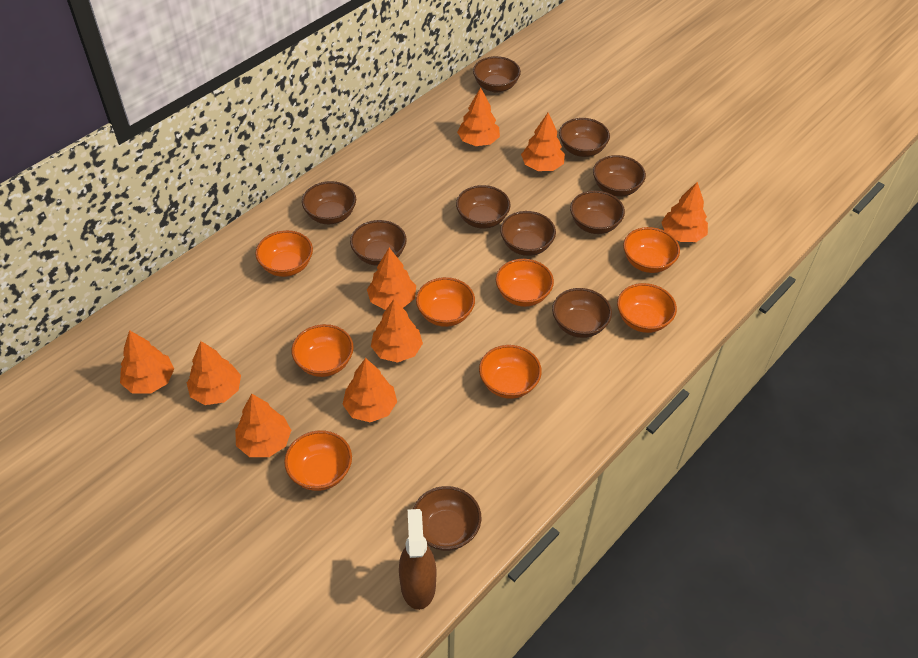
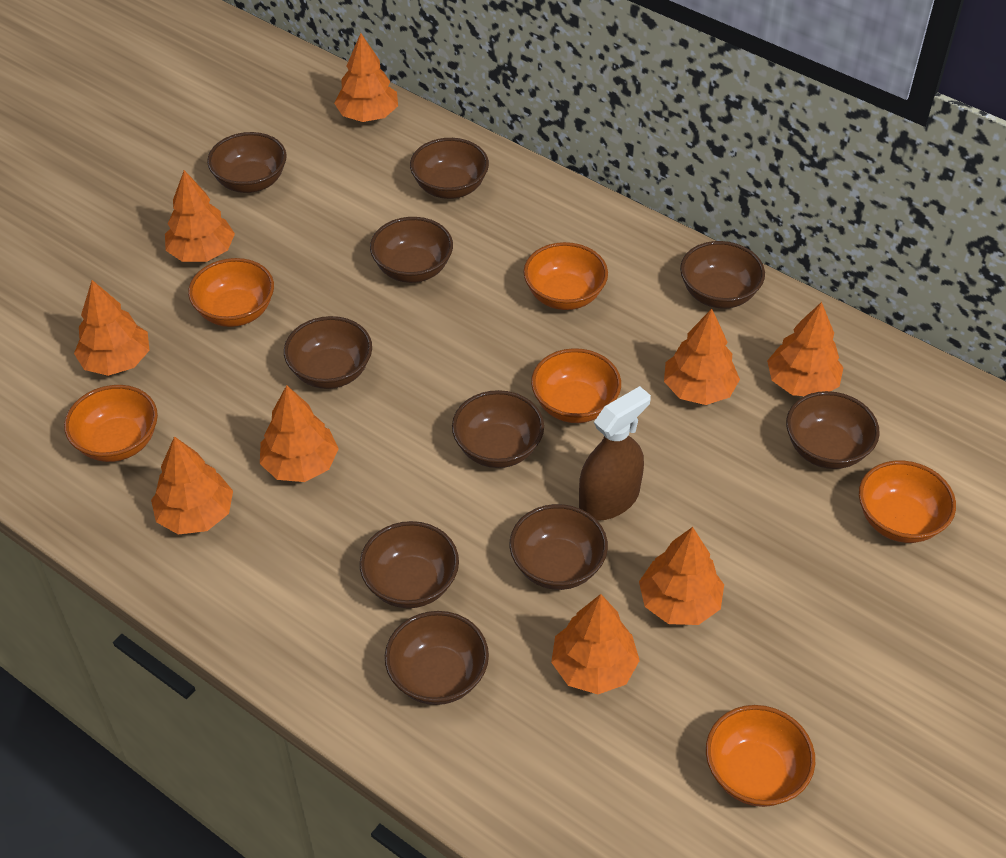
orange bowl: [255,230,313,277] [284,430,352,491] [291,324,354,377] [416,277,475,327] [479,345,542,399] [496,259,554,307] [617,283,677,333] [623,227,680,273] = 8 -> [64,385,158,462] [188,258,274,327] [524,242,608,310] [531,348,621,423] [706,705,815,807] [859,461,956,543] = 6

